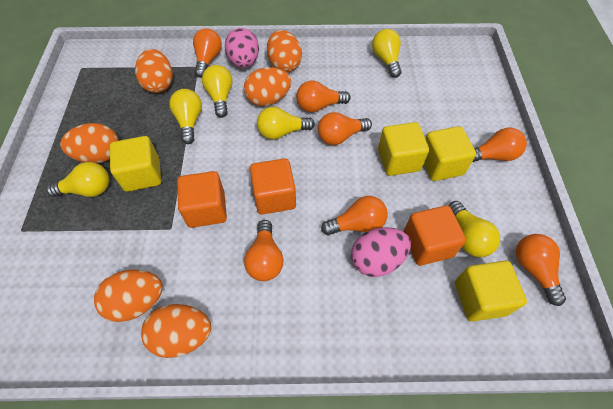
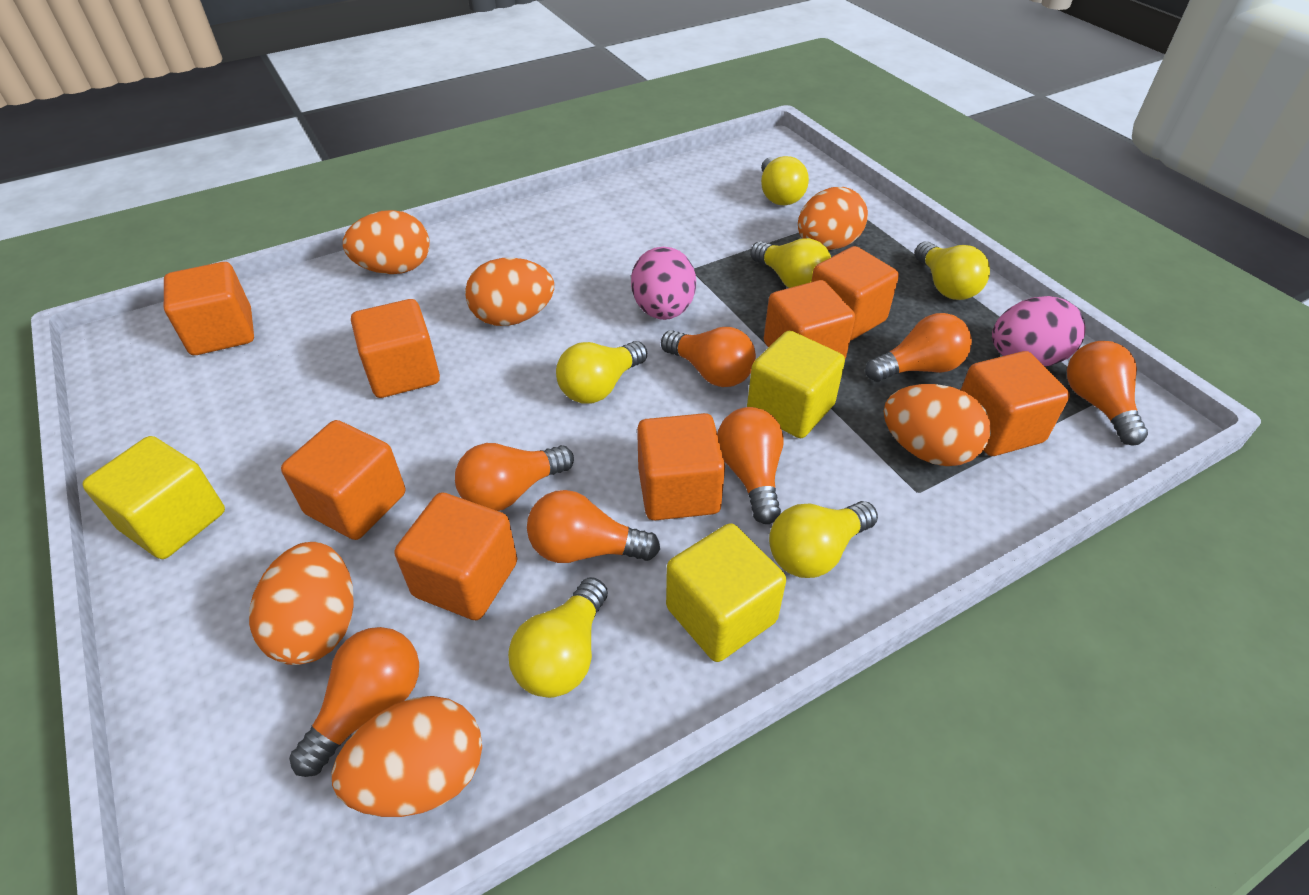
orange cube: [177,171,227,228] [250,158,296,215] [404,205,466,266] = 3 -> [164,262,254,355] [281,420,405,540] [351,299,440,398] [395,492,518,620] [637,413,725,520] [764,280,855,359] [811,246,899,341] [961,351,1070,456] = 8
yellow cube: [110,136,161,192] [378,122,429,176] [424,126,476,181] [455,261,527,321] = 4 -> [82,436,225,559] [666,523,786,662] [747,331,845,438] = 3

